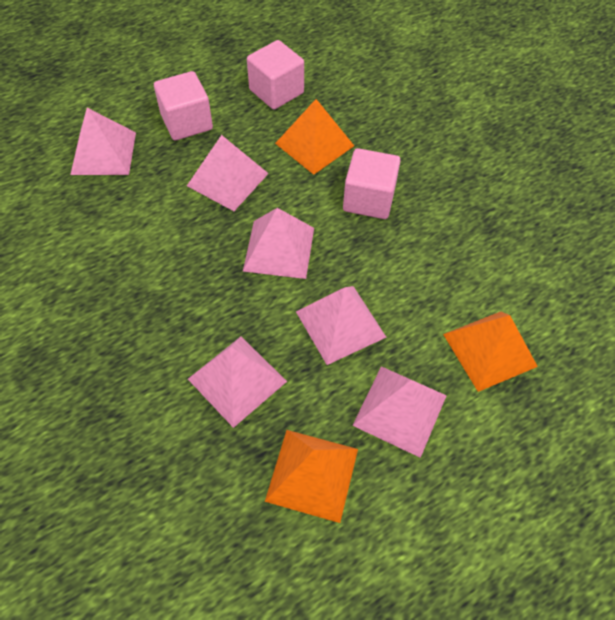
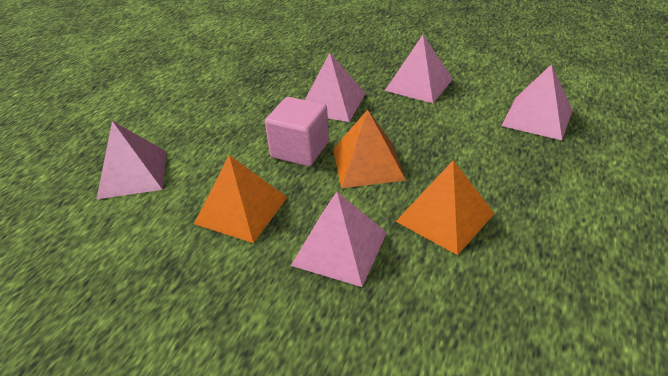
pink cube: [154,71,213,141] [247,40,304,110] [343,148,401,219] = 3 -> [265,97,329,166] = 1
pink pyramid: [70,108,136,175] [187,135,269,211] [188,336,287,428] [243,208,314,279] [296,286,386,365] [352,366,447,458] = 6 -> [97,121,167,199] [291,192,387,287] [305,53,366,122] [385,35,453,103] [502,64,573,140] = 5

